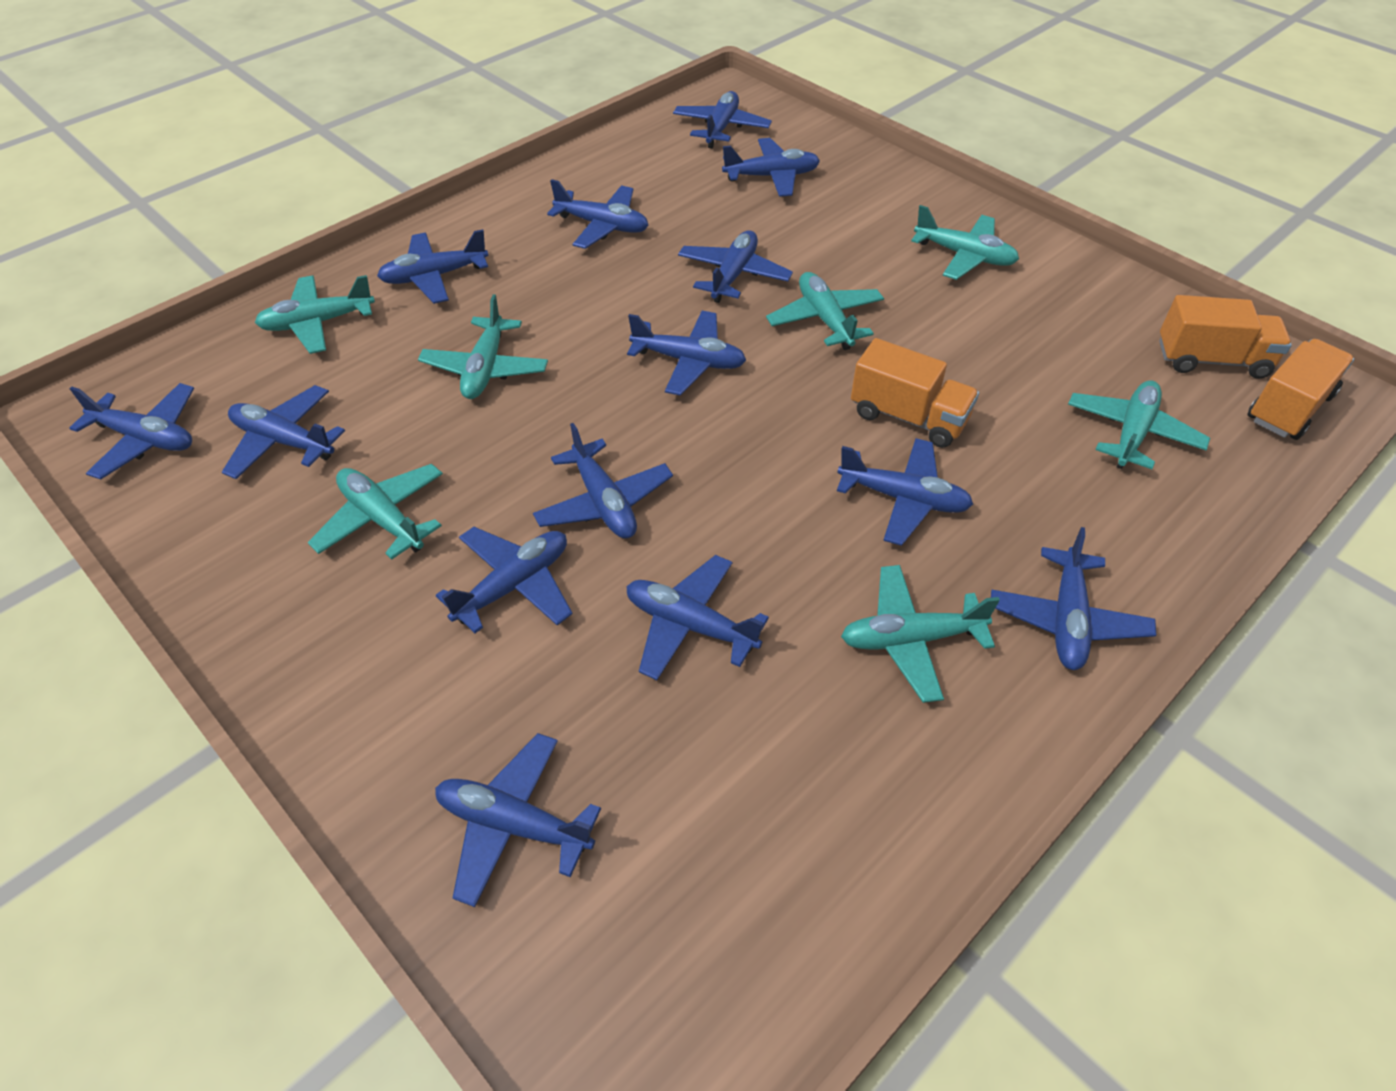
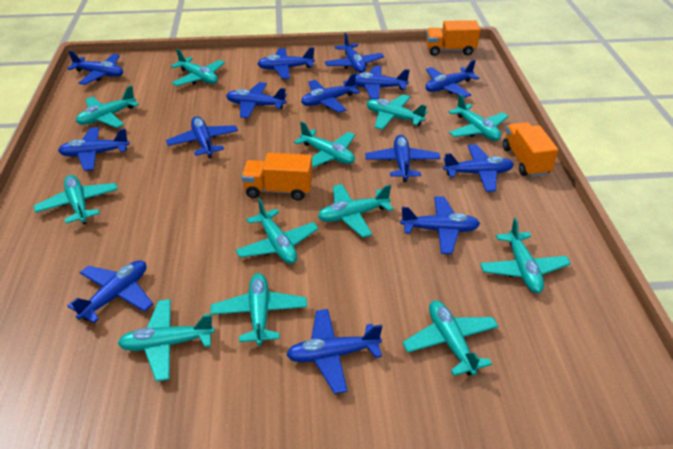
turquoise plane: [255,275,375,354] [308,464,443,560] [418,294,548,399] [766,272,884,350] [841,565,1000,703] [911,205,1019,280] [1068,380,1210,469] = 7 -> [34,175,118,225] [76,85,139,128] [118,299,215,381] [171,49,225,86] [210,273,307,346] [235,198,319,264] [294,121,355,168] [318,184,393,238] [367,94,428,130] [402,300,499,376] [448,94,509,141] [480,218,571,293] = 12

